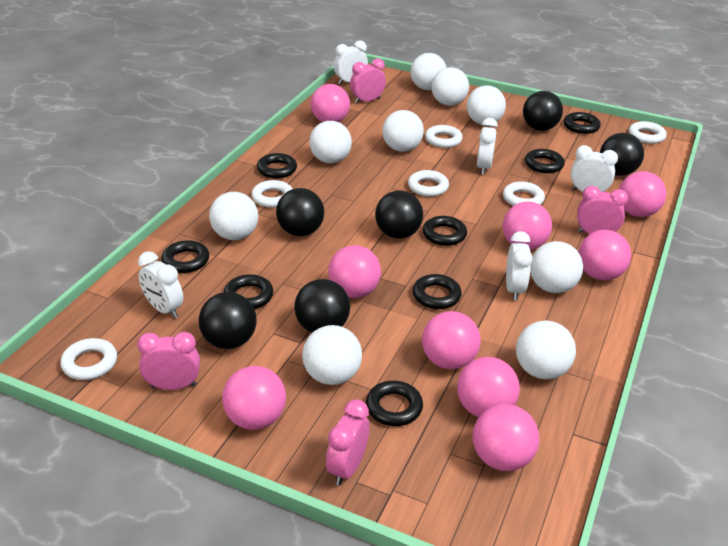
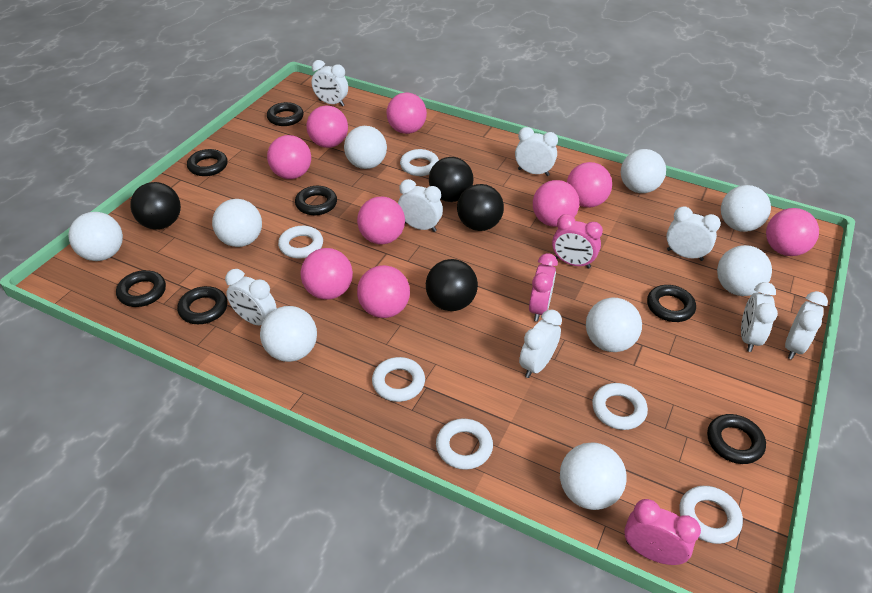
black ball: [199,292,257,349] [276,188,324,236] [294,279,350,333] [375,190,423,239] [523,91,563,131] [600,133,644,176] = 6 -> [130,182,181,229] [426,259,478,311] [429,157,473,202] [457,184,504,231] = 4
black ring: [162,240,209,273] [224,274,273,309] [257,153,297,178] [366,381,423,426] [413,274,462,309] [423,216,467,246] [525,149,564,173] [564,112,601,134] = 8 -> [116,270,166,307] [177,286,227,324] [187,149,228,176] [267,102,304,126] [295,186,337,215] [647,285,696,322] [707,414,766,464] = 7
pink clock: [137,332,200,390] [326,399,370,485] [350,58,386,104] [577,186,628,234] = 4 -> [529,253,558,321] [552,214,603,269] [624,499,701,565] = 3
white clock: [138,251,183,318] [334,41,368,85] [477,118,498,175] [506,231,532,301] [571,145,618,192] = 5 -> [225,269,276,325] [311,60,348,107] [398,179,443,232] [515,127,558,176] [519,310,562,378] [666,207,721,261] [741,282,778,352] [785,291,828,359] = 8

